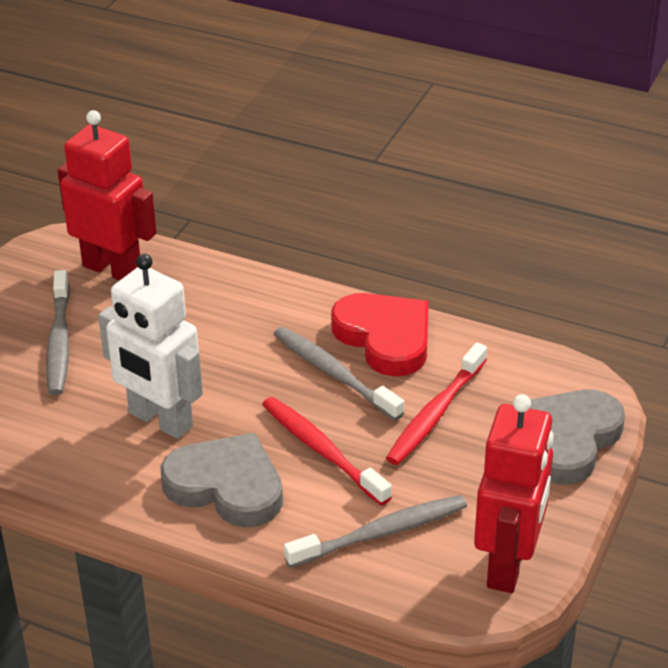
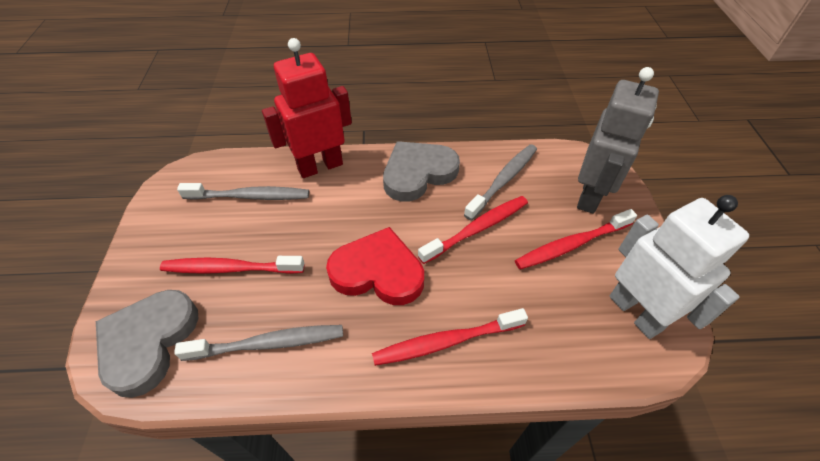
grey robot: none = 0 -> [577,67,659,214] = 1
red robot: [57,110,157,280] [474,394,554,593] = 2 -> [262,38,352,178] = 1
red toothbrush: [262,397,392,505] [386,343,487,465] = 2 -> [160,256,304,274] [372,308,528,366] [418,196,528,264] [515,209,637,269] = 4

